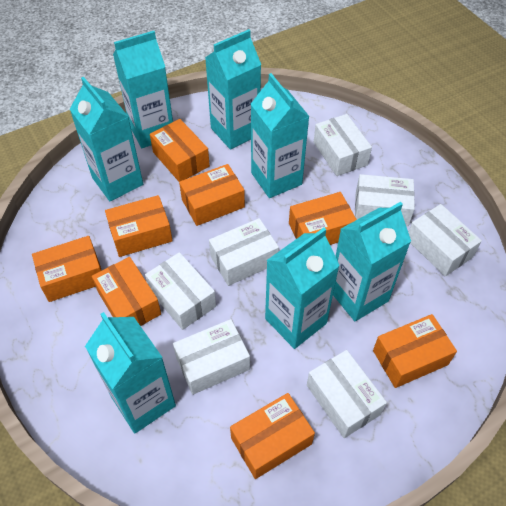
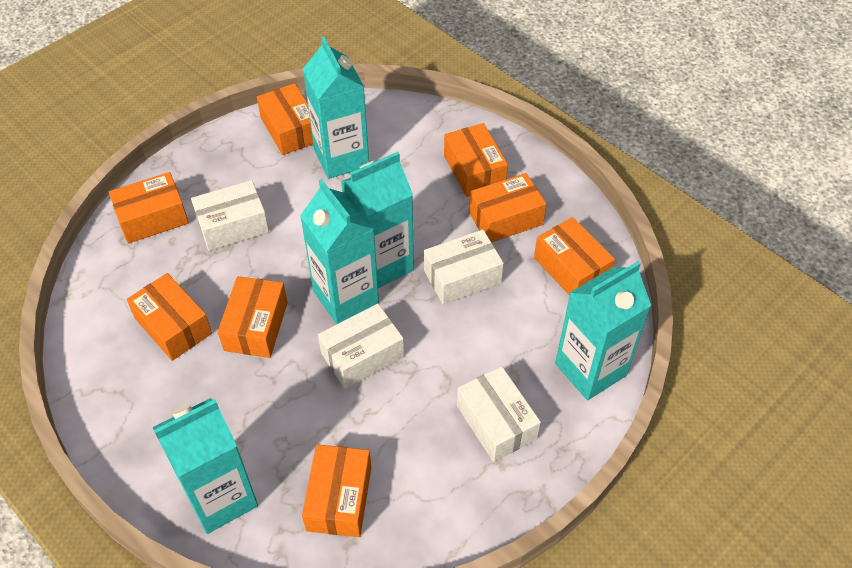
turquoise carton: [70,77,143,201] [85,312,176,433] [113,31,173,148] [205,29,261,149] [251,73,310,198] [265,228,340,349] [333,202,411,321] = 7 -> [153,398,258,534] [300,179,379,324] [303,36,369,179] [341,152,414,288] [555,261,651,400] = 5
white box: [145,252,216,330] [173,319,250,395] [209,218,279,286] [307,350,387,438] [314,114,372,176] [355,174,415,226] [408,204,482,276] = 7 -> [191,180,269,251] [318,304,404,389] [424,229,504,305] [457,366,541,462] = 4

